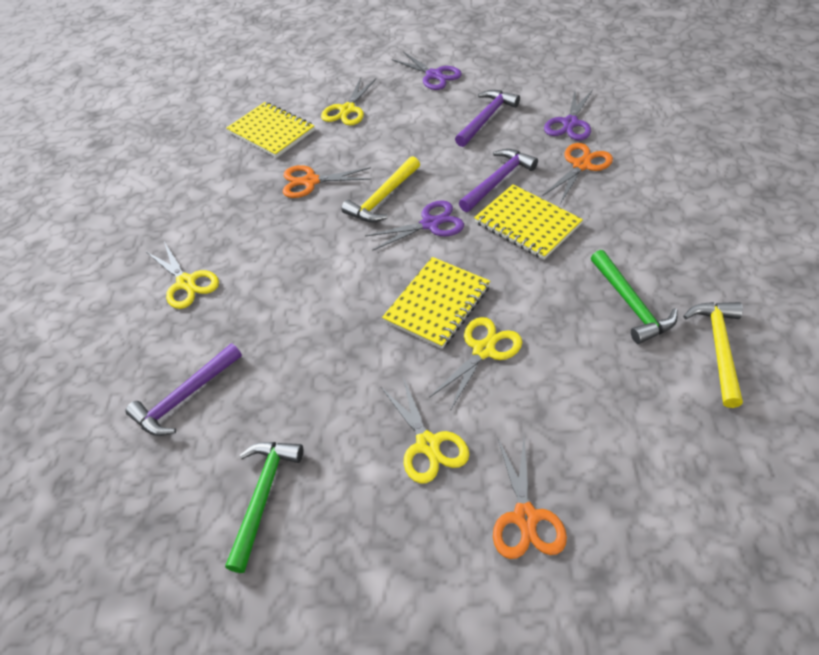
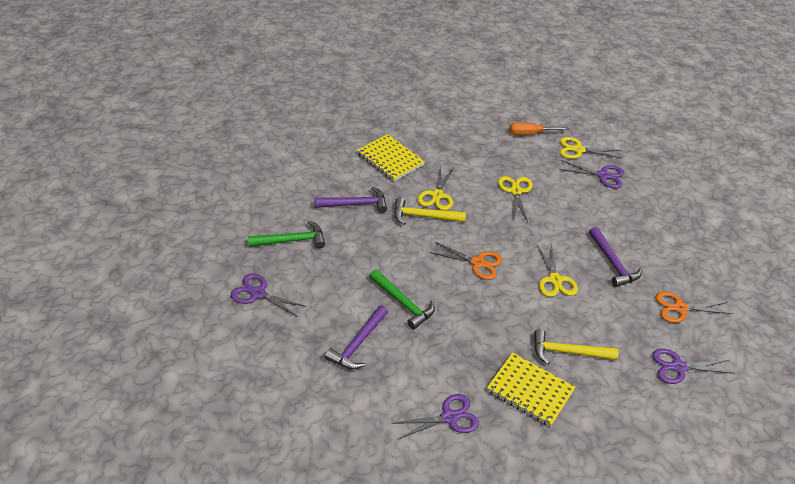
orange scissors: [283,165,372,198] [493,437,567,559] [542,143,613,204] = 3 -> [430,242,503,280] [656,292,733,323] = 2
orange screwdriver: none = 0 -> [510,122,569,135] = 1
purple scissors: [365,200,464,251] [392,52,462,90] [544,90,593,140] = 3 -> [231,273,307,317] [392,394,479,439] [559,160,624,188] [652,349,735,384] = 4
yellow notebook: [226,102,315,158] [382,257,490,349] [474,184,583,260] = 3 -> [357,134,425,181] [487,353,576,427] = 2

